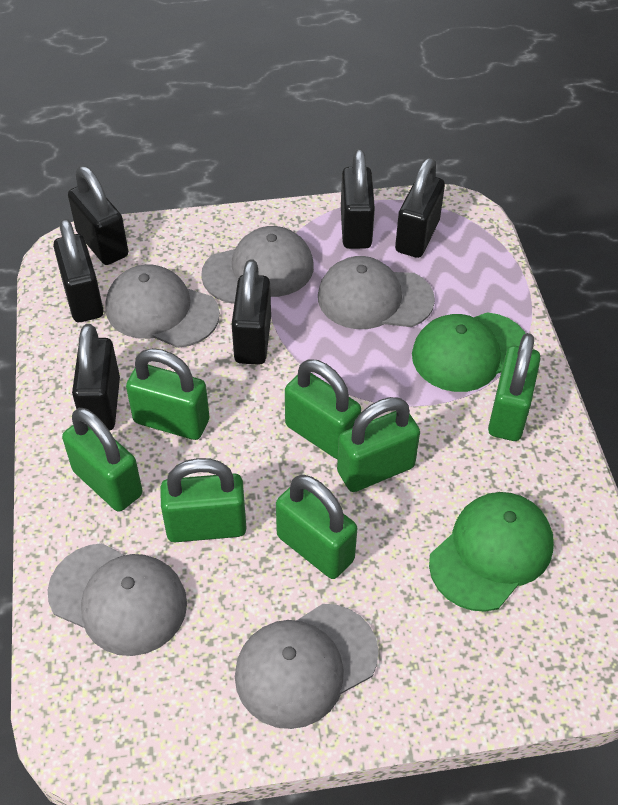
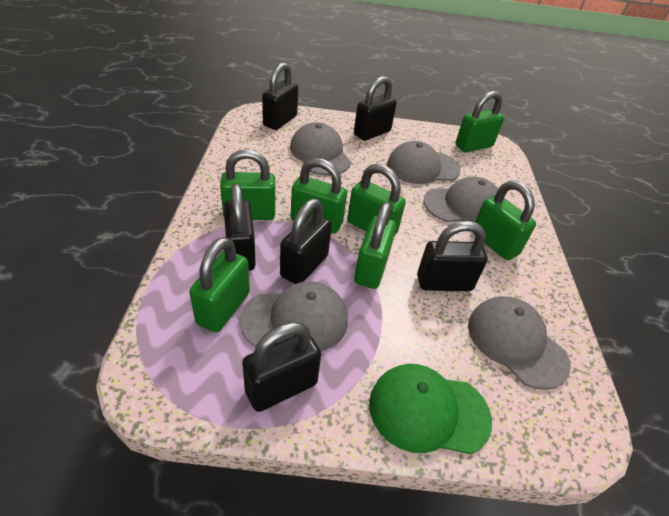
green cap: [412,312,526,392] [429,492,554,612] = 2 -> [369,364,492,455] = 1

